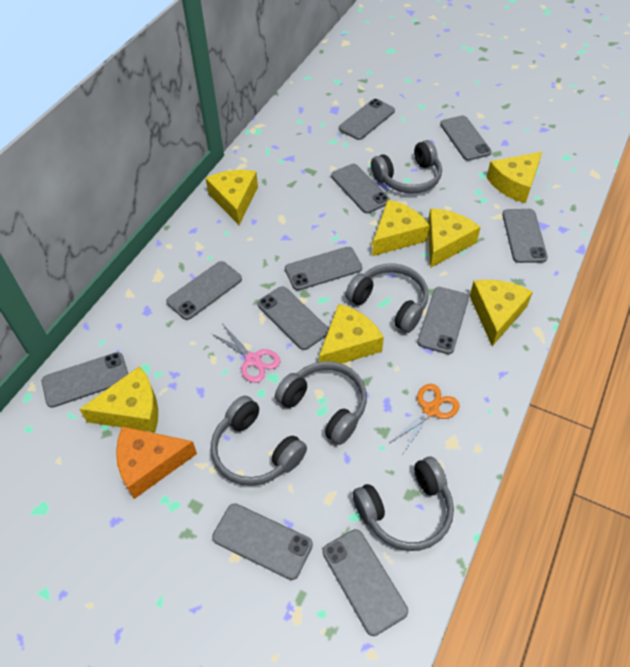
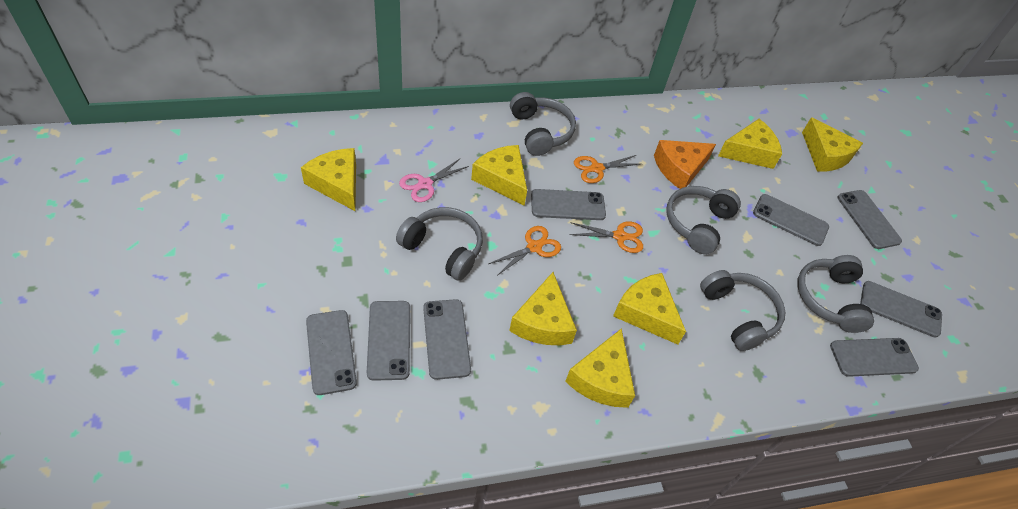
grey phone: [42,352,128,408] [166,261,242,320] [212,503,313,580] [257,286,329,350] [285,247,362,291] [322,529,408,636] [331,164,390,213] [339,99,395,140] [417,287,469,354] [440,115,492,161] [502,209,548,263] = 11 -> [306,310,357,395] [367,301,410,381] [423,299,471,380] [531,189,606,220] [753,194,829,246] [830,338,919,377] [838,190,902,249] [860,281,942,338] = 8
orange scissors: [390,384,460,453] = 1 -> [488,226,561,275] [569,221,643,253] [574,155,641,183] = 3

